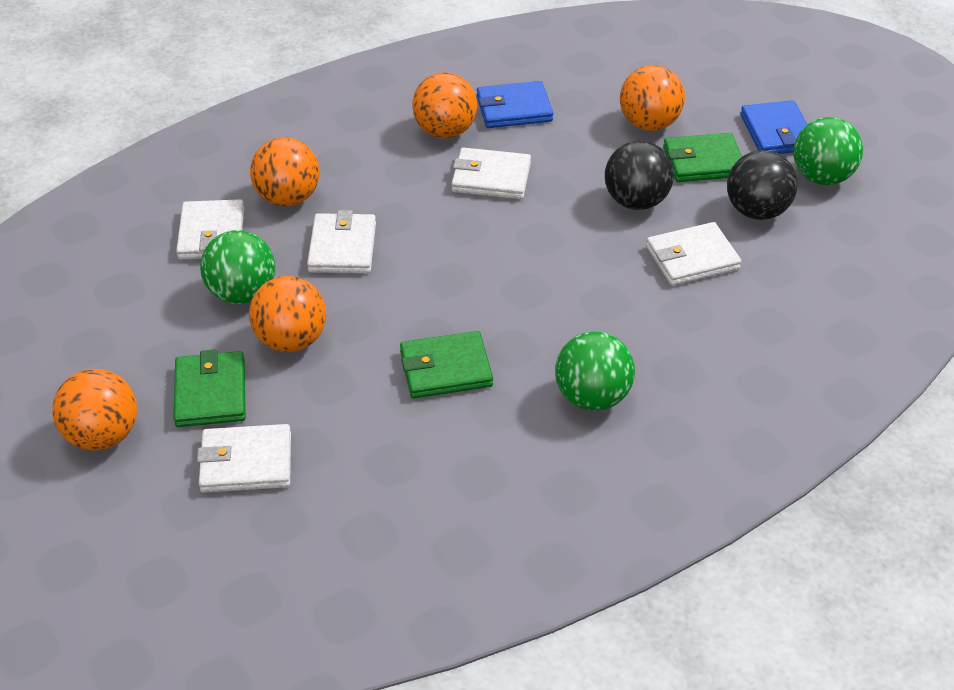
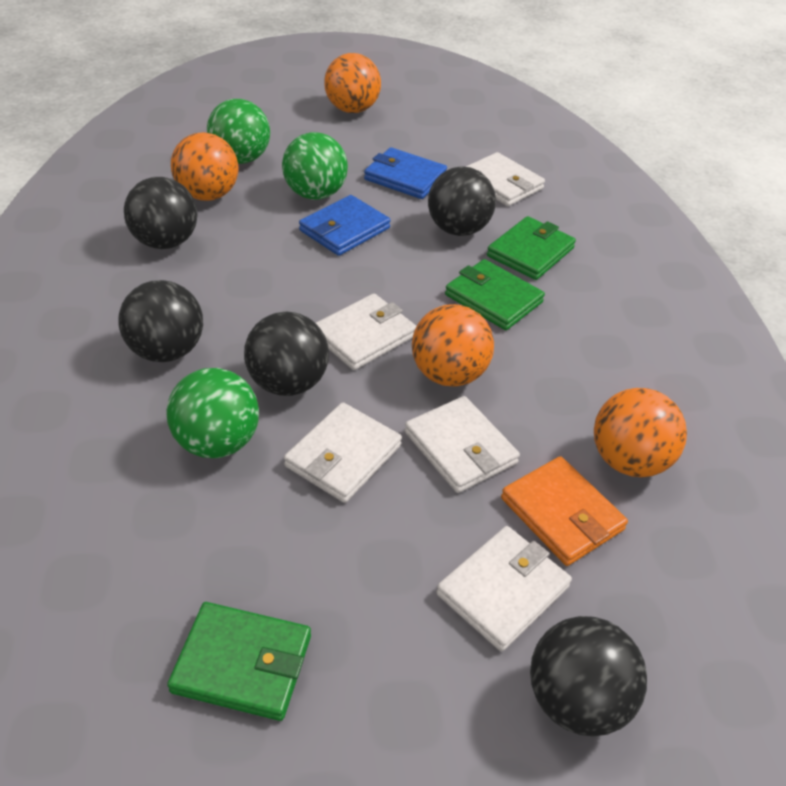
black ball: [605,141,674,210] [727,150,798,220] = 2 -> [118,280,203,362] [124,177,197,249] [244,312,329,396] [428,167,496,236] [530,616,647,737] = 5
orange ball: [52,369,137,451] [249,276,326,352] [250,137,319,207] [412,72,477,138] [620,65,685,131] = 5 -> [171,132,238,201] [324,53,381,113] [412,304,494,387] [594,388,687,477] = 4
orange wallet: none = 0 -> [501,456,628,566] = 1

